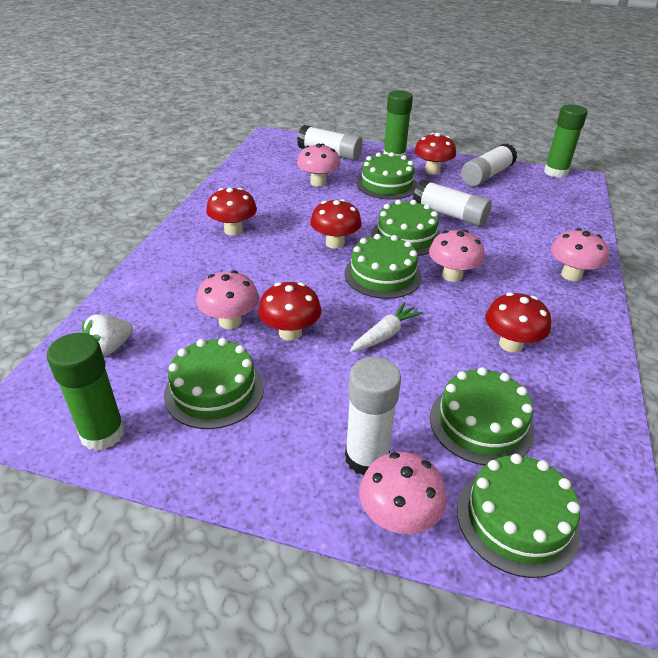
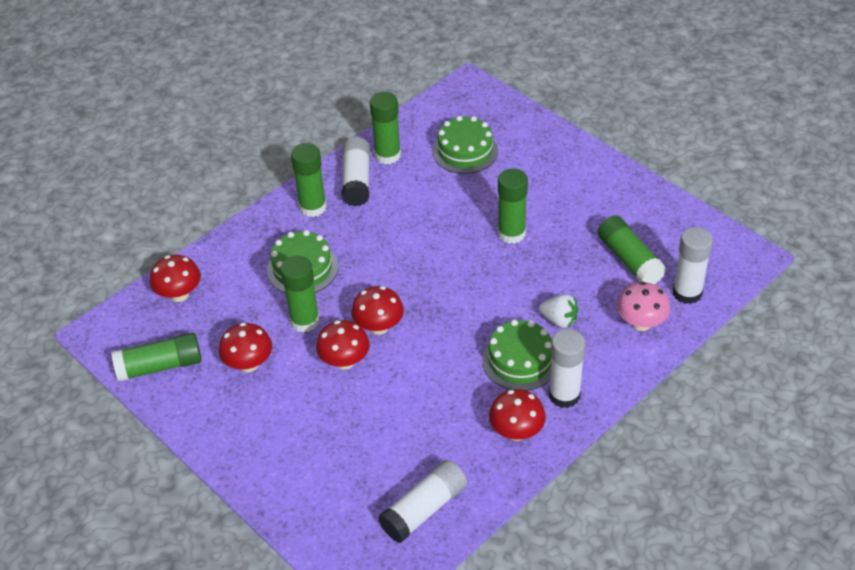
green cake: [164,338,264,429] [344,234,422,299] [356,152,417,200] [371,200,440,256] [430,367,535,465] [457,454,580,578] = 6 -> [267,230,338,293] [433,116,498,174] [482,319,552,391] = 3
green glue stick: [47,333,125,451] [383,90,413,157] [544,104,588,178] = 3 -> [112,333,202,382] [280,256,320,333] [291,143,327,217] [370,92,401,164] [498,169,528,244] [598,216,666,284] = 6
pink mushroom: [196,270,259,329] [297,143,340,187] [359,452,447,534] [429,230,485,282] [551,228,609,281] = 5 -> [617,282,670,331] = 1
white carrot: [350,302,423,352] = 1 -> none = 0

